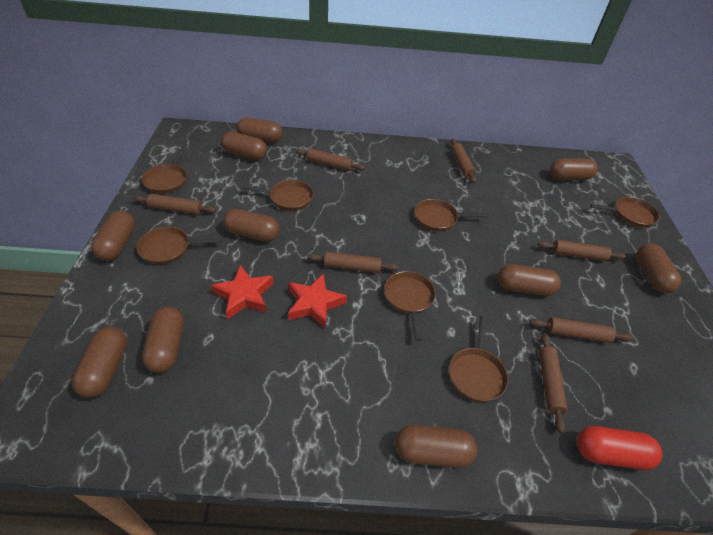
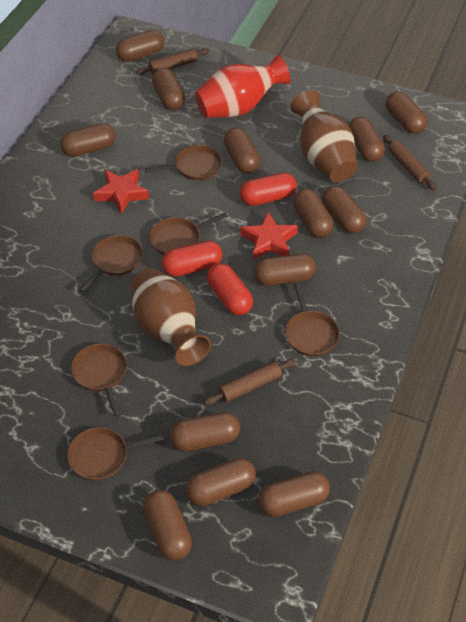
brown capsule: [72,327,127,398] [91,211,135,261] [142,306,184,373] [221,132,267,160] [223,209,279,242] [236,118,282,143] [395,425,477,468] [498,264,561,296] [550,158,598,180] [636,244,681,293] = 10 -> [60,123,116,157] [116,30,164,62] [143,490,192,560] [152,68,185,110] [170,412,240,452] [185,458,256,506] [224,128,260,173] [254,253,316,286] [258,471,330,517] [293,189,333,238] [322,186,367,234] [348,117,385,162] [386,91,427,134] = 13
brown pan: [137,226,222,264] [142,146,187,193] [241,180,314,211] [384,271,436,341] [414,199,488,231] [449,316,508,402] [590,197,660,227] = 7 -> [67,427,165,481] [71,344,127,417] [79,235,143,292] [145,145,222,180] [150,213,228,255] [285,282,340,356] = 6
brown rolling pin: [133,194,216,215] [295,149,365,171] [307,251,399,273] [451,139,476,184] [530,317,633,343] [538,240,626,261] [539,333,568,433] = 7 -> [136,48,209,75] [204,359,296,405] [383,135,436,190] = 3
brown vase: none = 0 -> [130,268,211,366] [290,90,357,182] = 2
red capsule: [577,426,663,470] = 1 -> [161,241,222,277] [207,263,253,315] [240,172,297,206] = 3
red vase: none = 0 -> [195,55,290,118] = 1

